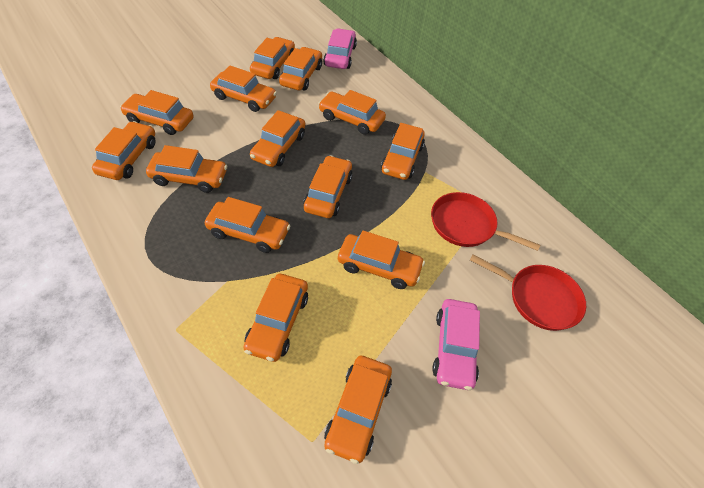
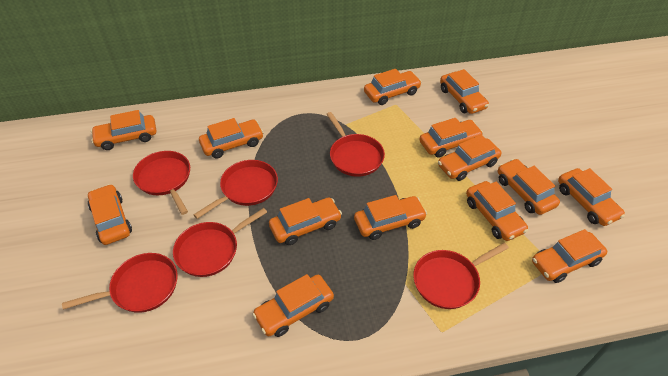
pink car: [323,28,357,69] [432,299,480,390] = 2 -> none = 0
red pan: [431,192,540,251] [470,254,586,331] = 2 -> [62,253,178,313] [133,151,190,215] [173,208,267,277] [193,160,278,219] [326,112,385,177] [413,243,509,309] = 6

